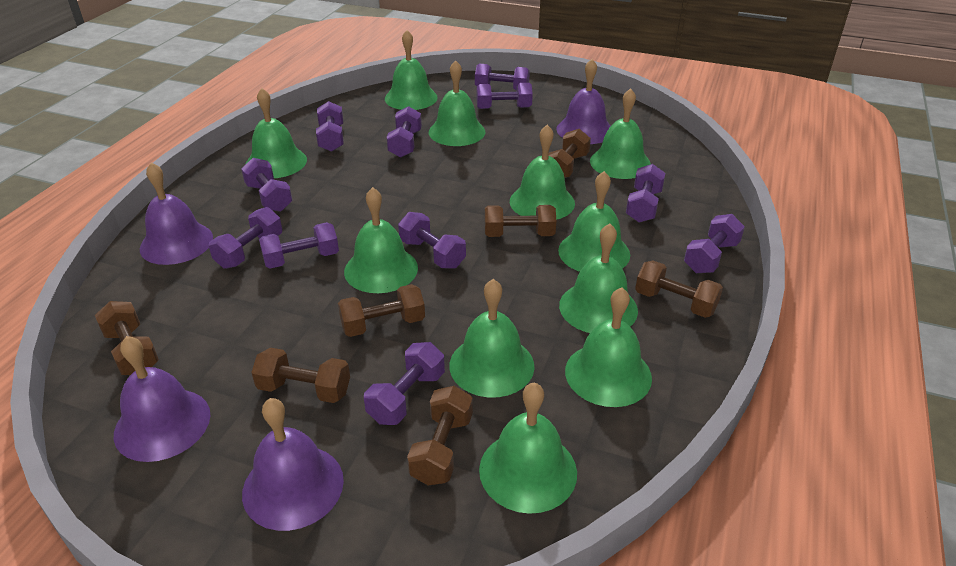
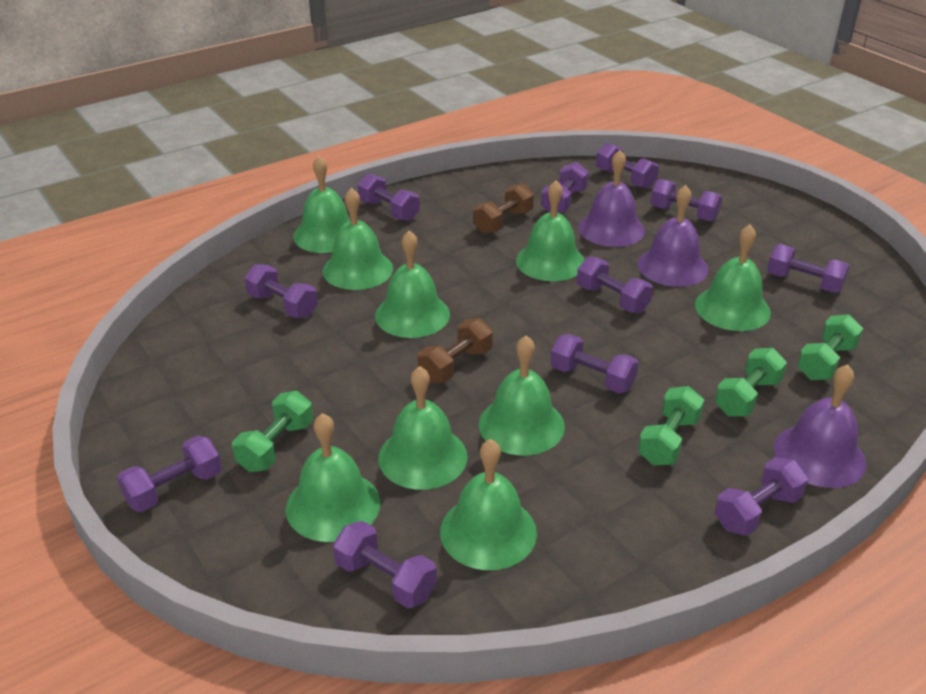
brown dumbbell: [95,301,159,375] [251,348,350,403] [338,284,425,337] [407,386,473,485] [485,205,556,237] [548,129,591,178] [635,260,723,318] = 7 -> [417,318,493,383] [473,183,534,234] = 2
green bell: [245,88,307,178] [344,187,418,293] [385,30,438,110] [429,60,485,146] [449,279,535,397] [479,382,577,514] [510,125,575,220] [558,171,630,272] [559,224,638,333] [565,287,652,407] [590,88,651,179] = 11 -> [286,413,380,542] [293,156,351,253] [323,188,393,290] [375,230,450,338] [378,366,467,490] [440,439,537,570] [479,335,565,455] [516,180,585,281] [695,225,771,331] = 9
green dumbbell: none = 0 -> [232,391,313,472] [638,386,704,466] [715,348,787,417] [797,314,863,380] = 4
purple bell: [114,336,210,462] [140,162,213,265] [242,398,344,531] [557,59,611,144] = 4 -> [578,150,645,247] [637,185,708,287] [774,364,866,488] = 3

